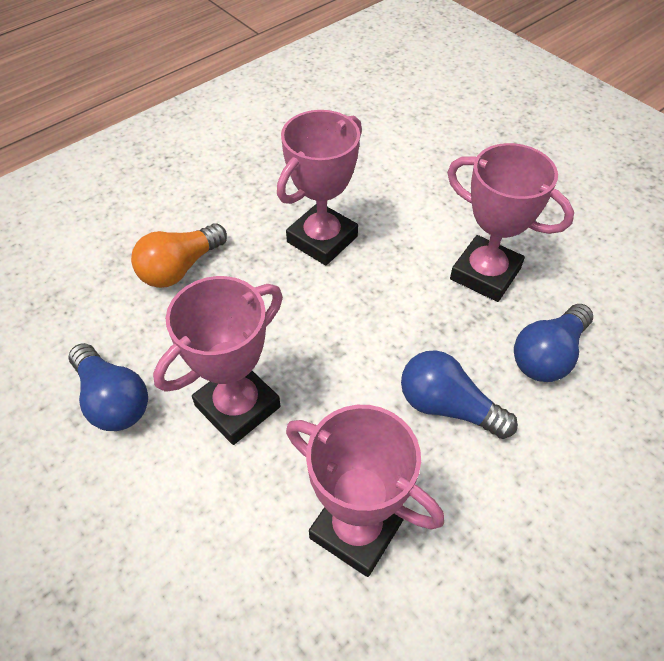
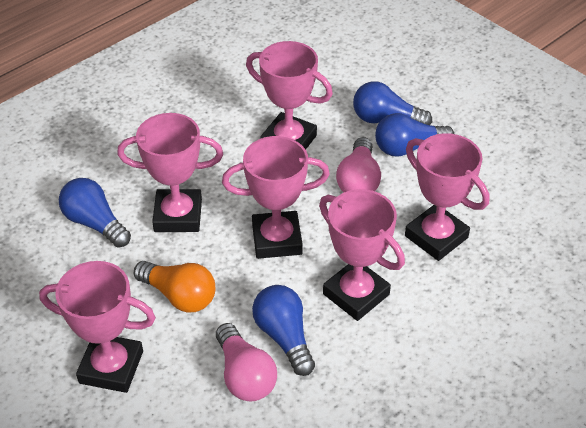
blue light bulb: [69,343,148,431] [401,350,518,439] [514,304,593,382] = 3 -> [59,178,131,248] [252,285,315,376] [353,81,432,125] [375,113,454,156] = 4
pink light bulb: none = 0 -> [216,323,277,402] [336,137,381,192] = 2
pink trophy: [153,276,283,445] [277,110,362,265] [286,405,444,577] [447,143,574,302] = 4 -> [39,261,156,393] [117,113,223,232] [222,136,330,259] [246,41,333,150] [319,189,405,321] [405,133,489,261] = 6

